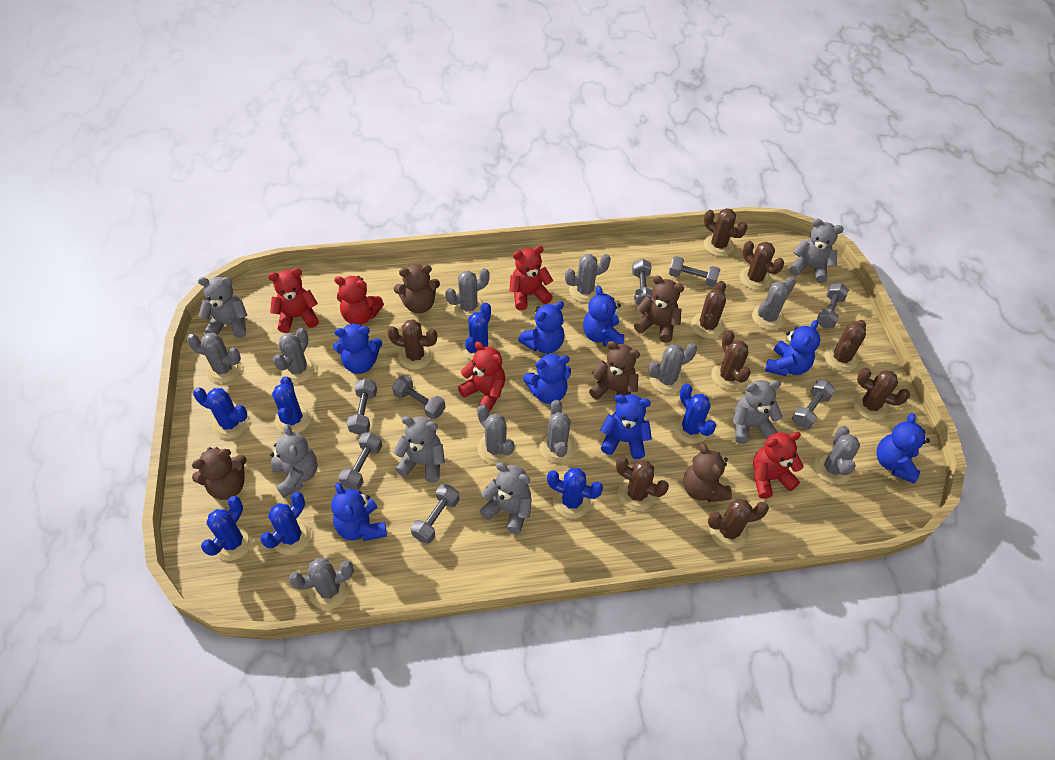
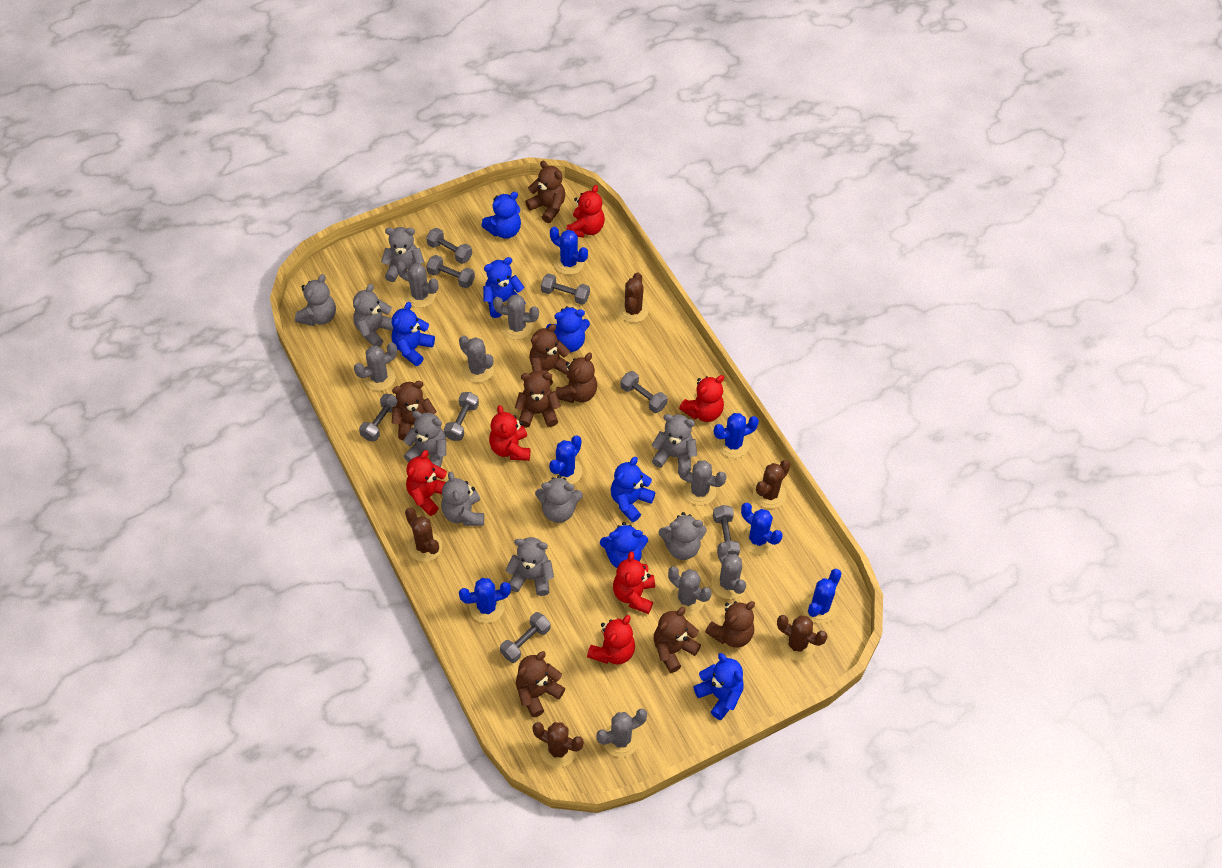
blue cactus: [193,388,249,439] [201,496,253,561] [260,492,311,555] [272,376,311,434] [462,303,496,360] [547,468,603,519] [673,384,716,444] = 7 -> [459,578,511,623] [549,436,582,484] [550,227,588,275] [714,413,759,458] [741,503,783,554] [802,569,842,624] = 6
blue teddy bear: [331,483,387,541] [333,323,382,374] [518,301,565,353] [523,353,571,404] [583,286,624,346] [600,394,652,459] [765,320,820,376] [876,413,930,483] = 8 -> [392,302,435,366] [481,192,521,239] [483,257,525,318] [546,306,590,352] [600,522,648,568] [611,457,655,522] [693,653,744,720] = 7
brown cactus: [387,320,437,370] [616,456,669,511] [691,281,726,338] [704,208,748,256] [708,498,769,549] [711,330,751,390] [739,241,784,290] [824,320,866,372] [853,368,910,420] = 9 -> [405,508,442,562] [532,722,584,767] [618,272,649,323] [753,460,790,509] [777,615,828,661] = 5
brown teddy bear: [192,447,247,500] [394,264,440,313] [589,341,640,404] [634,276,684,343] [683,443,732,502] = 5 -> [392,381,437,440] [515,371,561,428] [516,651,565,718] [525,161,565,223] [529,324,570,386] [555,352,597,403] [654,607,701,673] [705,601,755,648] = 8
grey cactus: [187,333,241,383] [273,328,316,383] [289,558,354,610] [445,268,490,320] [477,404,514,464] [539,400,575,463] [565,254,611,303] [648,343,697,394] [752,276,796,330] [814,426,860,484] = 10 -> [354,343,397,391] [396,261,439,308] [459,335,494,383] [493,294,539,340] [596,709,647,757] [668,566,712,615] [678,460,727,505] [711,543,746,599] = 8
grey teddy bear: [198,277,247,338] [270,424,318,498] [393,416,445,483] [480,462,532,534] [733,380,782,444] [790,218,844,283] = 6 -> [295,274,336,326] [353,284,394,347] [381,227,424,282] [403,411,446,468] [441,472,484,526] [505,537,554,596] [535,475,583,523] [652,414,697,472] [659,512,707,560] = 9
red teddy bear: [268,268,319,333] [334,276,384,325] [458,341,505,412] [510,246,553,310] [753,432,803,499] = 5 -> [406,450,447,516] [489,405,530,461] [567,185,605,238] [587,615,635,665] [613,551,655,614] [679,375,724,422] = 6

